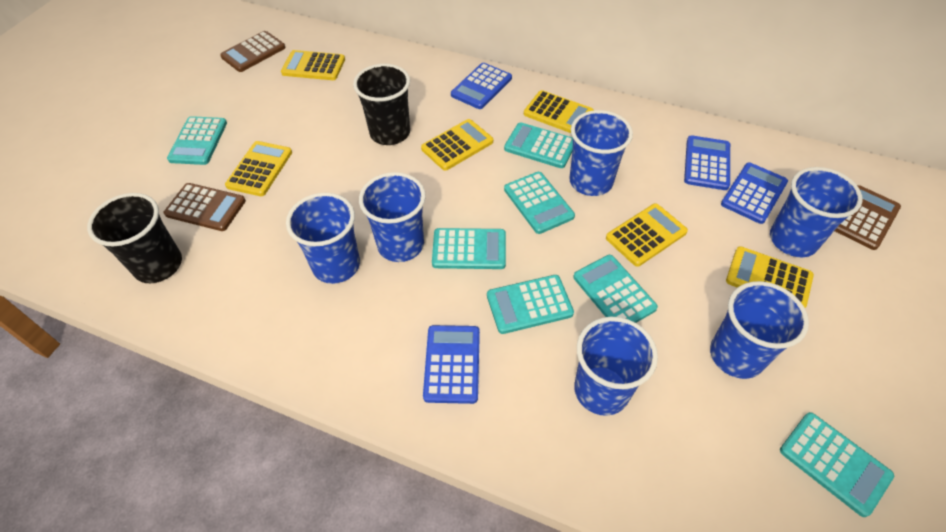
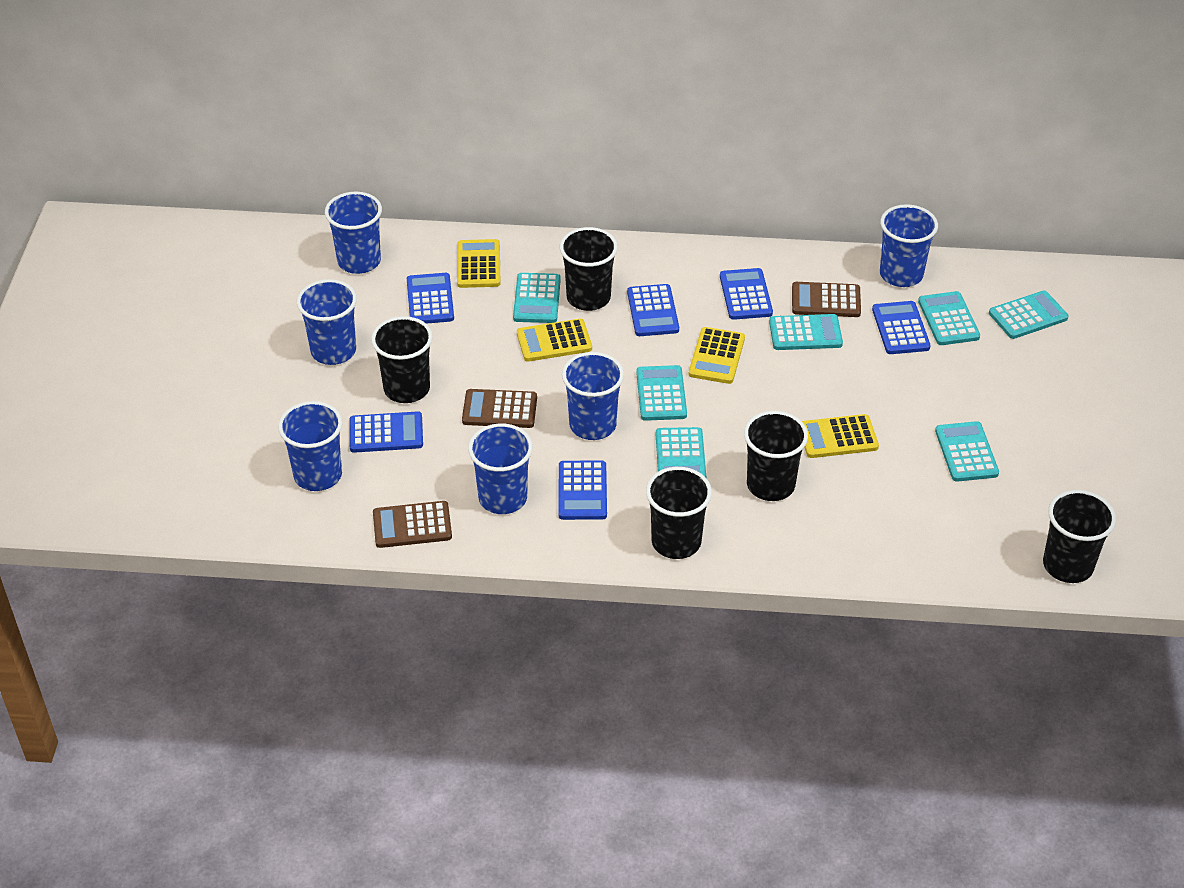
black cup: [87,193,182,283] [353,64,410,145] = 2 -> [371,316,433,403] [560,227,618,311] [646,467,712,559] [744,411,808,501] [1043,490,1116,583] = 5
blue calculator: [423,325,480,404] [451,63,512,109] [684,136,730,190] [721,163,788,224] = 4 -> [349,411,423,453] [407,273,454,324] [558,460,607,520] [627,284,679,336] [720,268,773,320] [872,301,931,354] = 6
yellow calculator: [225,141,292,196] [281,50,345,80] [421,119,493,171] [524,90,594,133] [606,204,688,267] [726,246,814,308] = 6 -> [457,239,500,288] [517,319,592,362] [689,327,745,384] [802,414,879,458] = 4

